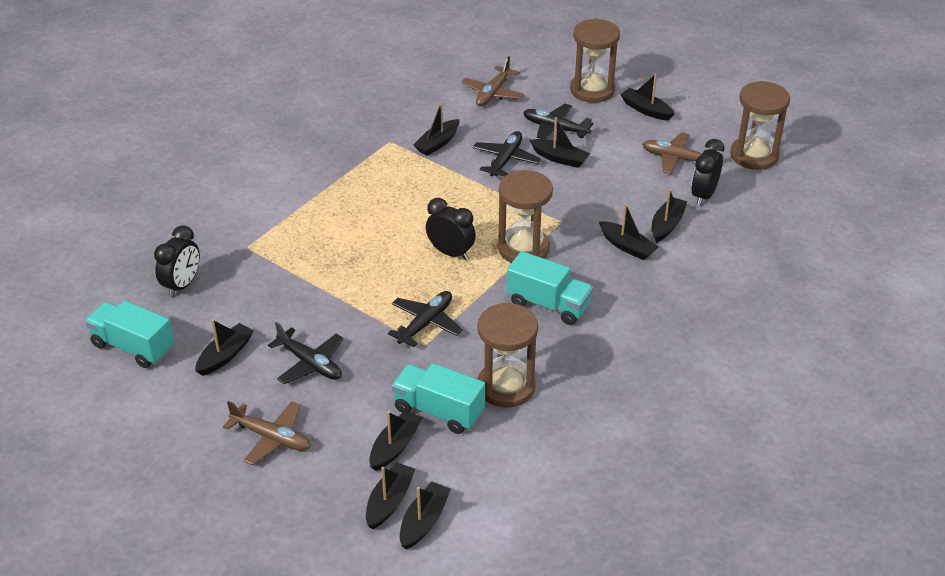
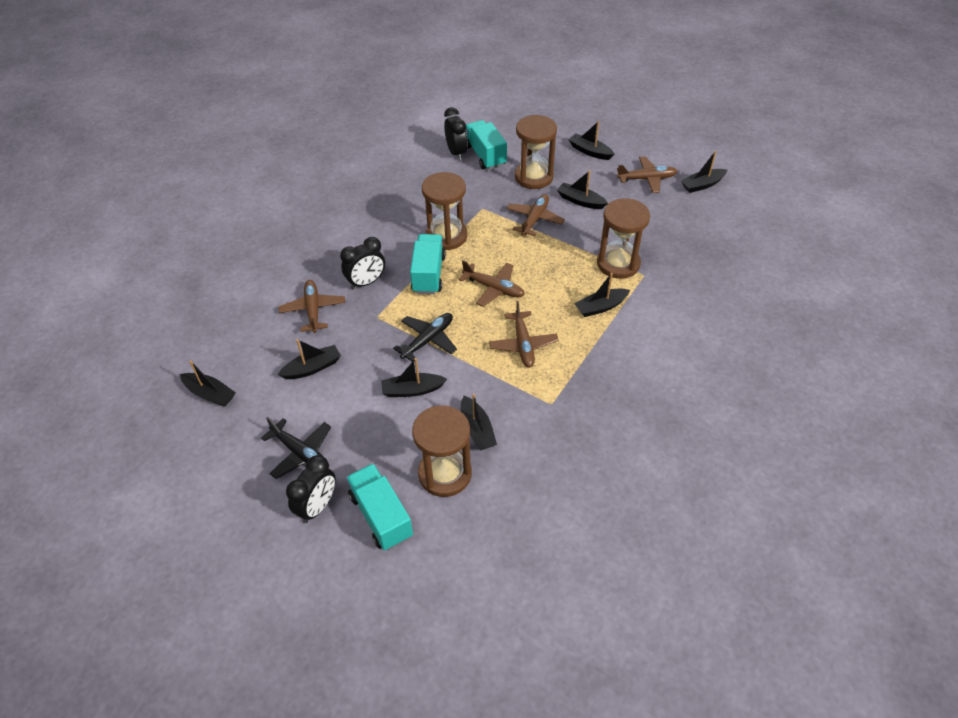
black boat: [195,319,254,376] [366,462,415,529] [369,410,423,471] [400,482,451,549] [413,101,459,156] [530,117,590,168] [599,203,658,260] [620,74,675,121] [652,189,687,243] = 9 -> [180,361,236,407] [277,339,341,379] [381,358,447,397] [461,394,497,450] [557,170,608,209] [568,121,614,160] [574,273,630,317] [681,151,727,193] = 8
black plane: [268,322,344,384] [388,291,463,347] [473,131,541,177] [523,104,593,139] = 4 -> [261,417,331,479] [393,313,457,362] = 2
brown plane: [223,401,311,465] [462,56,524,106] [642,132,717,174] = 3 -> [279,280,345,333] [459,261,525,307] [489,301,558,368] [507,194,565,236] [617,156,678,193] = 5

